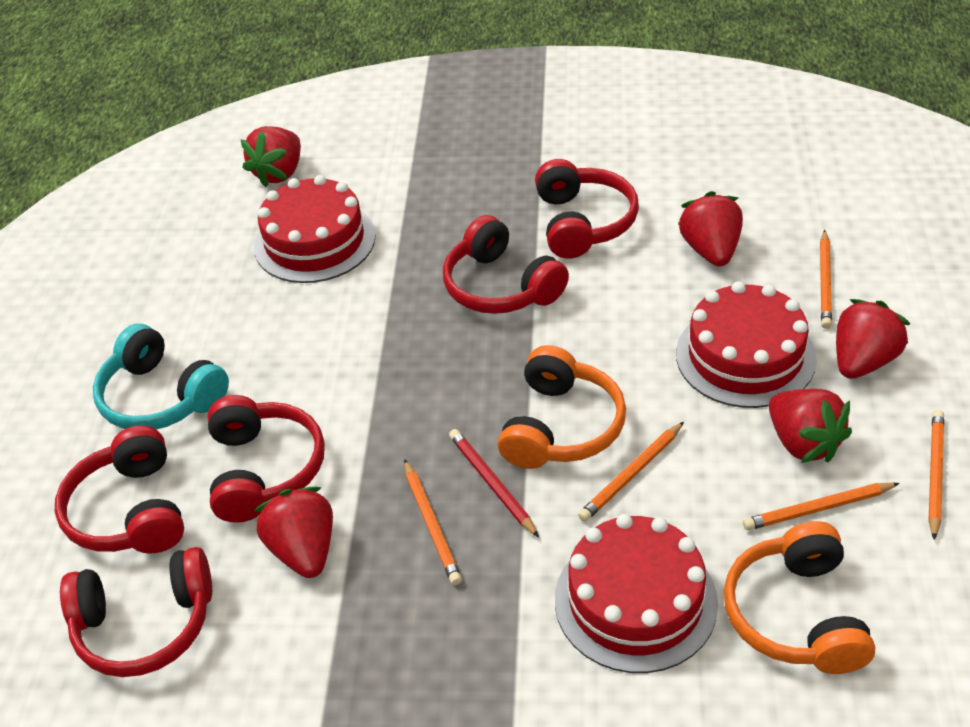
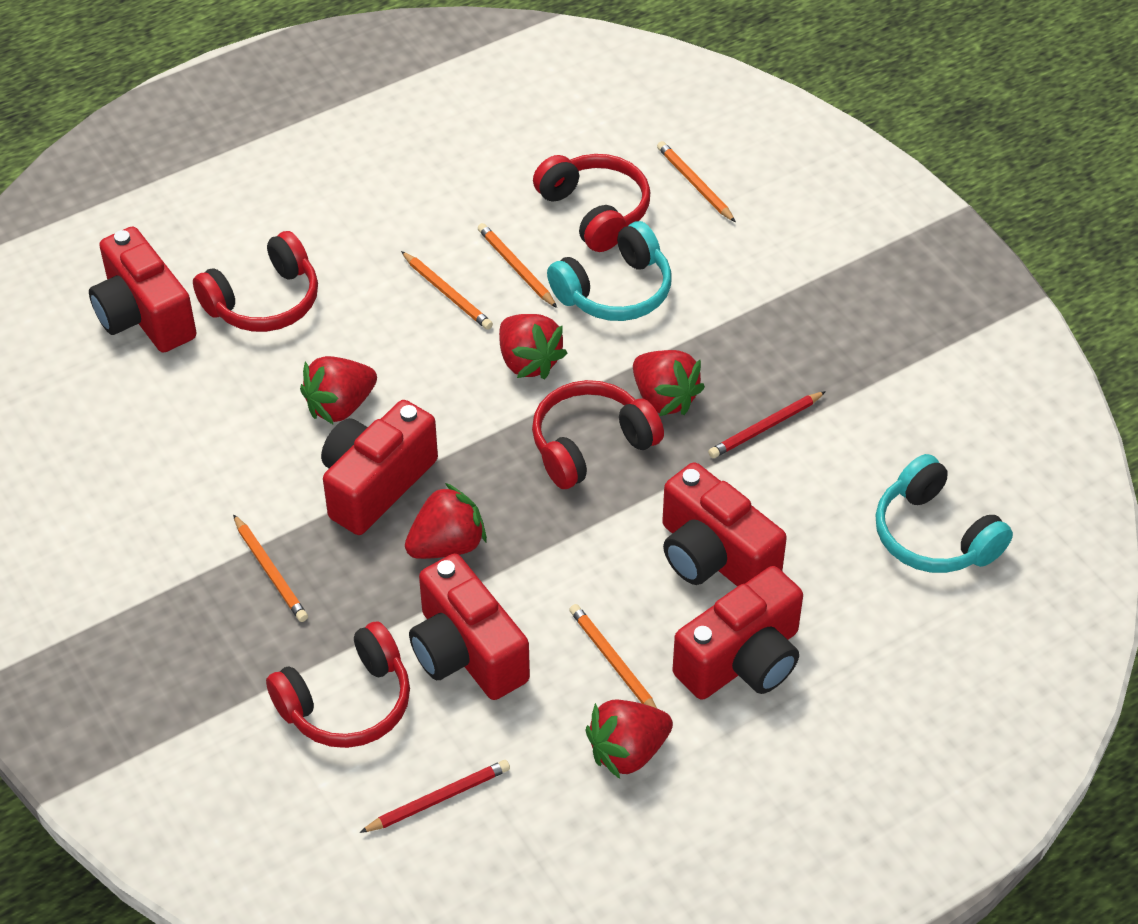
orange headphones: [498,345,626,469] [724,521,875,674] = 2 -> none = 0
red cake: [254,175,376,283] [555,514,718,673] [676,281,817,408] = 3 -> none = 0
red camera: none = 0 -> [89,226,197,353] [321,400,438,535] [409,553,530,700] [662,462,787,587] [672,566,803,700] = 5
red headphones: [55,425,184,554] [60,547,212,677] [208,395,325,523] [443,215,569,314] [535,159,639,259] = 5 -> [193,231,318,332] [266,621,410,748] [532,380,664,489] [533,154,650,252] = 4
red pencil: [449,429,539,537] = 1 -> [360,760,510,833] [708,391,826,458] = 2
turquoise headphones: [93,324,229,429] = 1 -> [547,221,671,321] [876,454,1013,573] = 2

